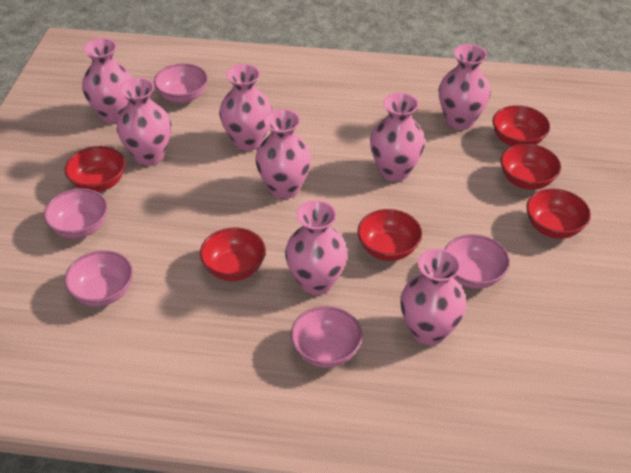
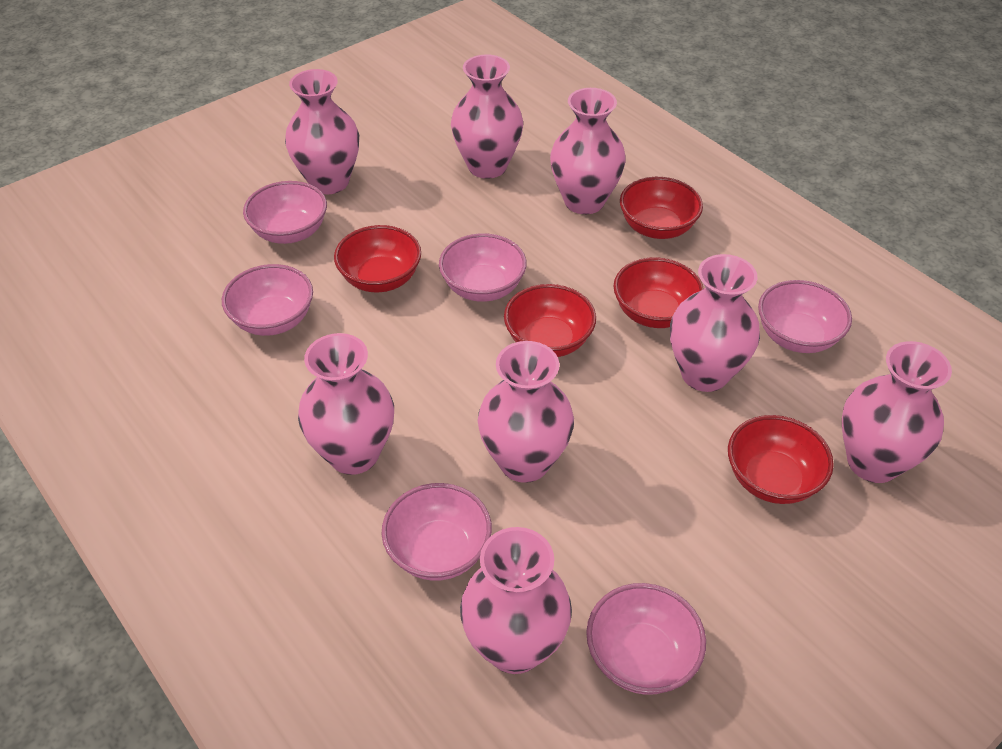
pink bowl: [44,188,108,239] [64,250,133,306] [154,63,208,103] [291,306,362,368] [445,234,510,289] = 5 -> [222,264,313,336] [243,181,327,244] [382,483,492,581] [439,233,527,302] [586,583,706,695] [758,280,852,353] = 6
red bowl: [65,146,125,192] [200,227,266,281] [358,209,422,261] [492,105,550,146] [501,144,561,190] [526,188,591,239] = 6 -> [334,225,421,292] [504,284,596,357] [614,257,704,328] [620,177,703,239] [728,415,834,504] = 5

